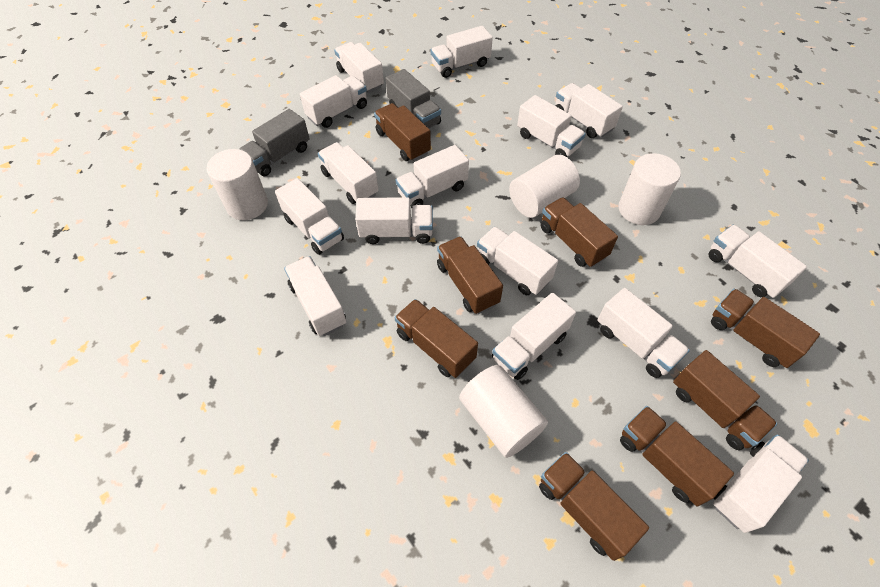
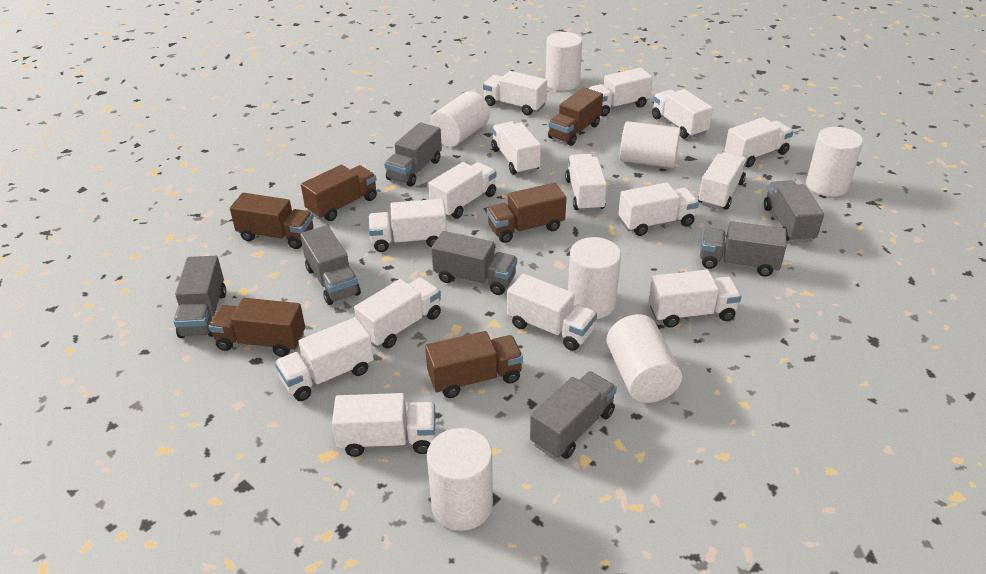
brown truck: [374,103,431,161] [394,299,478,378] [437,236,503,314] [539,452,649,561] [540,197,618,267] [620,406,734,506] [673,350,777,450] [711,289,820,368] = 8 -> [209,298,305,357] [230,193,314,249] [301,165,377,221] [425,331,523,398] [487,183,566,243] [548,87,603,146] = 6
grey truck: [239,109,310,176] [386,69,441,128] = 2 -> [173,256,226,338] [300,225,361,305] [384,122,442,187] [431,231,517,295] [530,371,617,459] [700,221,787,277] [764,181,824,243] = 7
white cylinder: [207,149,268,220] [459,365,548,458] [509,155,580,218] [619,153,681,225] = 4 -> [427,428,493,531] [430,91,490,147] [545,32,582,91] [568,237,621,319] [606,314,682,403] [620,121,680,168] [806,127,863,197] = 7

